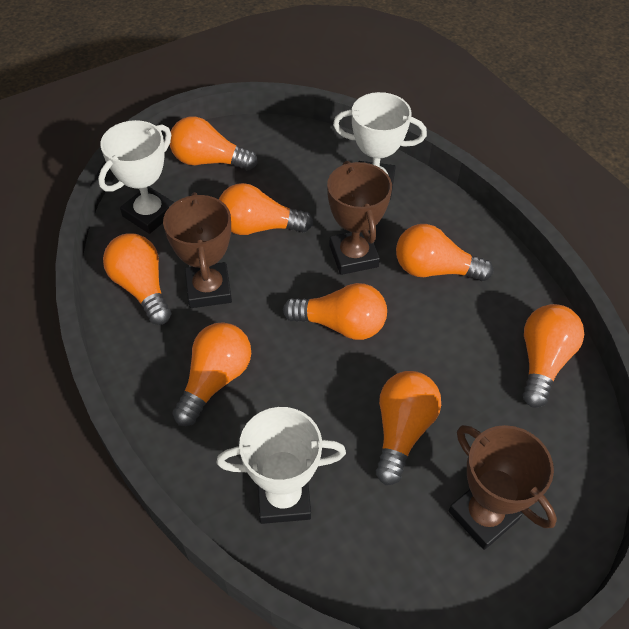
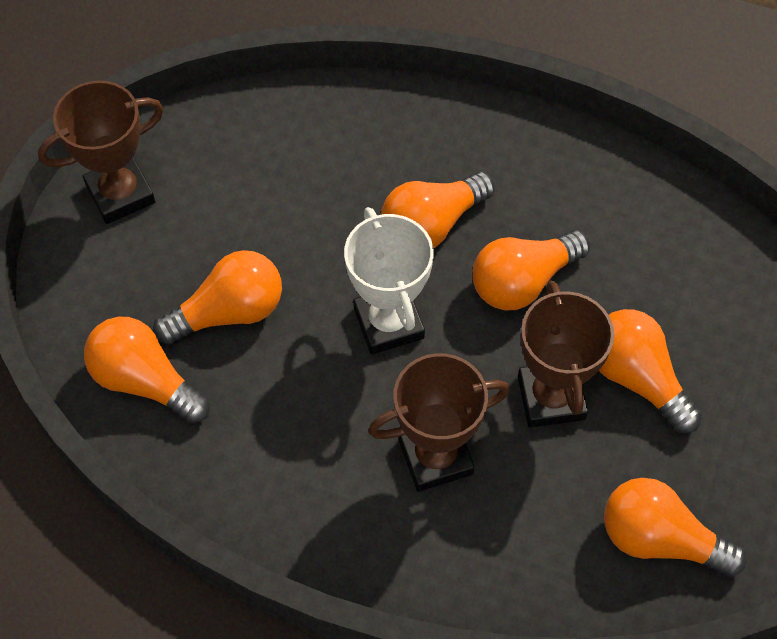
orange light bulb: [103,233,171,325] [170,117,258,170] [172,322,251,426] [219,183,313,235] [283,283,387,340] [376,371,441,485] [396,224,493,281] [523,304,584,408] = 8 -> [84,317,210,424] [153,250,282,345] [381,172,495,248] [473,230,590,310] [599,309,702,433] [604,478,747,577] = 6
white trophy: [98,120,175,234] [217,407,346,524] [333,92,427,200] = 3 -> [344,207,434,354] = 1

